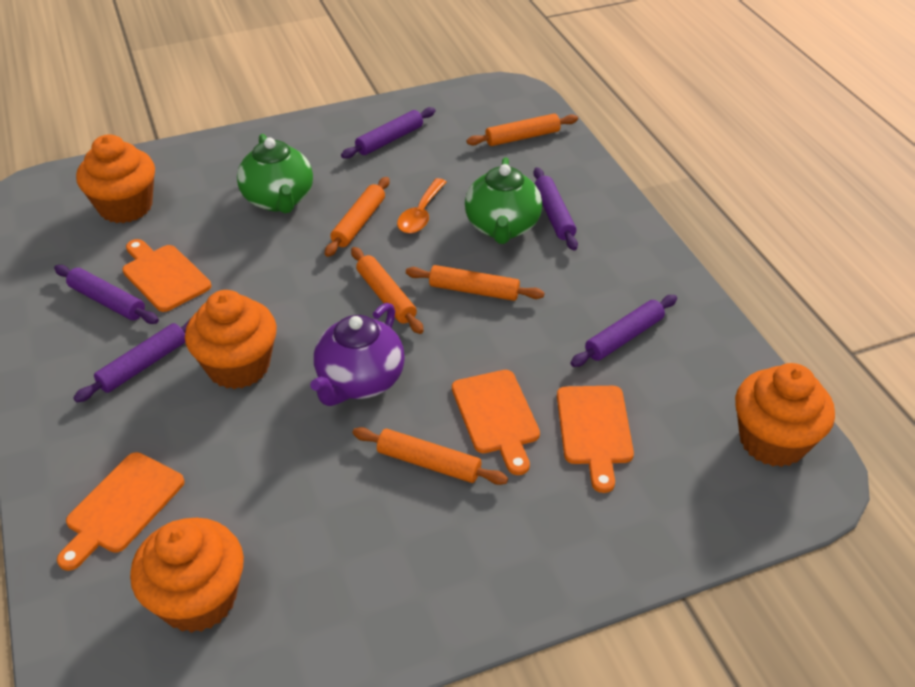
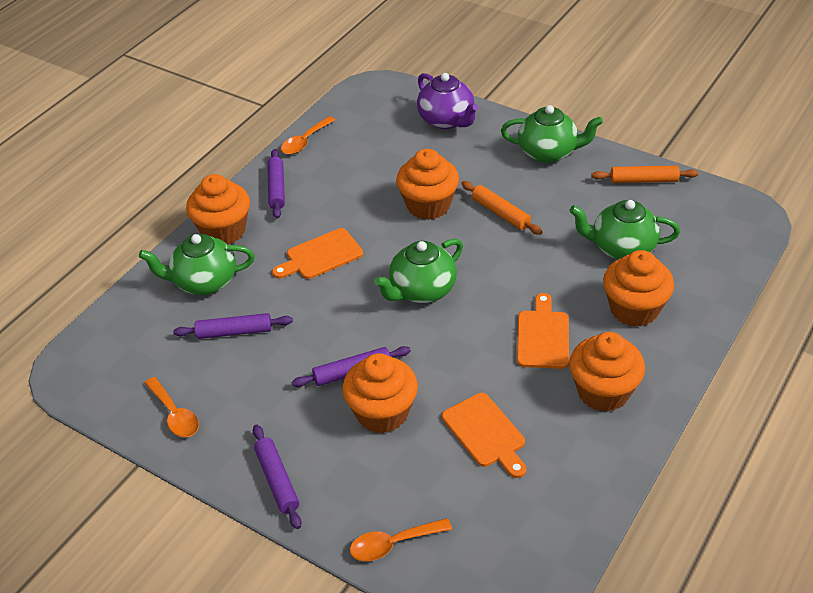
green teapot: [237,134,313,213] [465,157,542,244] = 2 -> [139,234,255,295] [374,239,463,303] [501,105,603,163] [569,200,680,260] = 4
orange cupcake: [76,134,155,223] [130,518,244,633] [185,290,277,389] [735,363,835,467] = 4 -> [186,174,250,245] [342,353,418,433] [396,149,459,220] [569,332,645,412] [603,250,674,327] = 5
orange cutting board: [57,452,185,571] [122,239,211,312] [452,370,540,475] [557,386,634,493] = 4 -> [272,228,363,279] [442,393,526,478] [517,293,569,369] = 3
orange rolling pin: [325,177,390,257] [351,247,424,334] [352,427,508,485] [406,265,545,301] [466,113,578,146] = 5 -> [461,181,543,235] [592,166,699,183] = 2
orange spoon: [397,178,447,234] = 1 -> [145,377,199,437] [281,116,335,154] [350,518,452,561] = 3
purple rolling pin: [54,265,159,324] [73,318,191,402] [341,107,436,159] [533,167,578,251] [570,295,677,367] = 5 -> [173,313,293,339] [253,424,302,529] [267,149,285,219] [292,346,411,387] = 4

